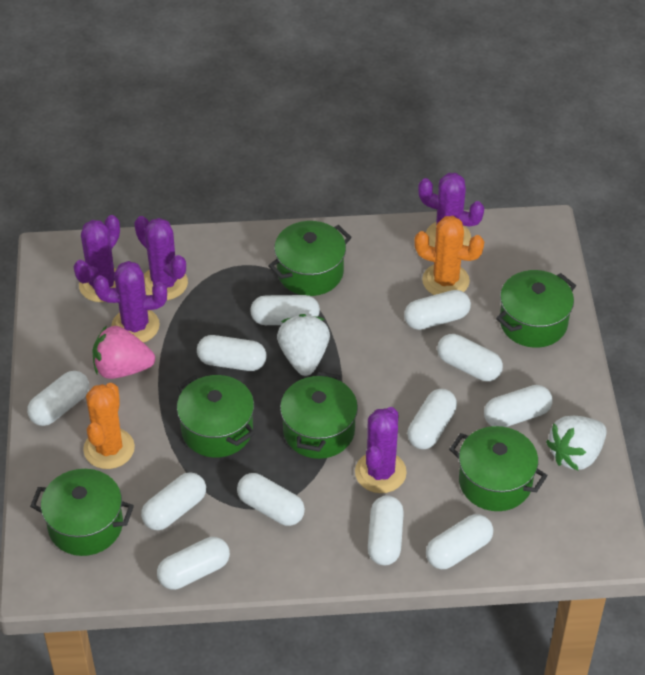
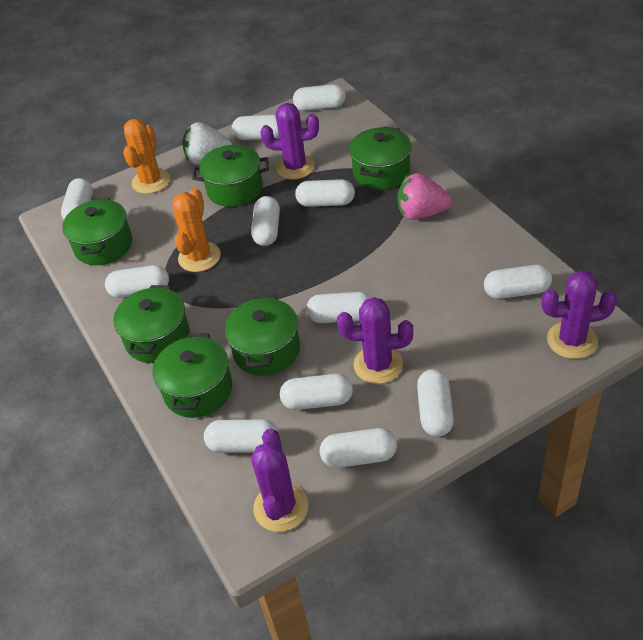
purple cactus: [74,215,120,302] [94,261,167,343] [134,216,188,300] [355,407,407,493] [418,173,484,247] = 5 -> [251,429,309,532] [260,103,319,180] [337,297,413,384] [541,271,617,359] = 4
white strawberry: [277,314,330,376] [546,416,607,471] = 2 -> [182,122,232,165] = 1

